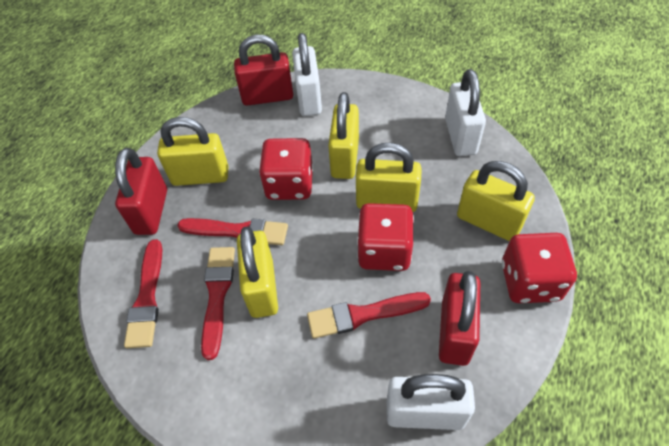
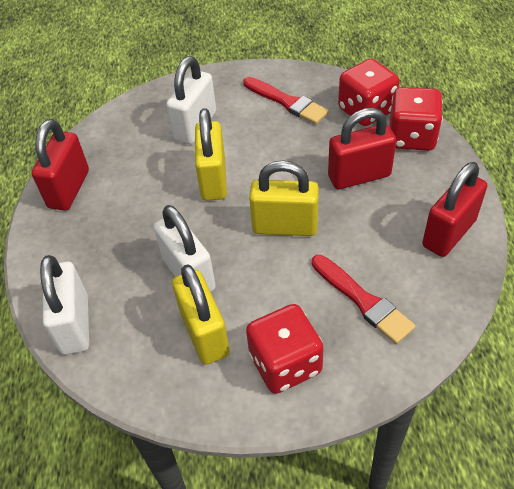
red brush: [124,239,163,348] [177,218,288,245] [201,247,235,360] [307,292,431,339] = 4 -> [243,77,329,124] [312,255,415,344] = 2
yellow padlock: [157,117,229,186] [237,226,278,318] [328,92,359,179] [356,142,422,212] [457,161,535,241] = 5 -> [172,264,230,365] [195,108,227,201] [249,160,319,236] = 3

